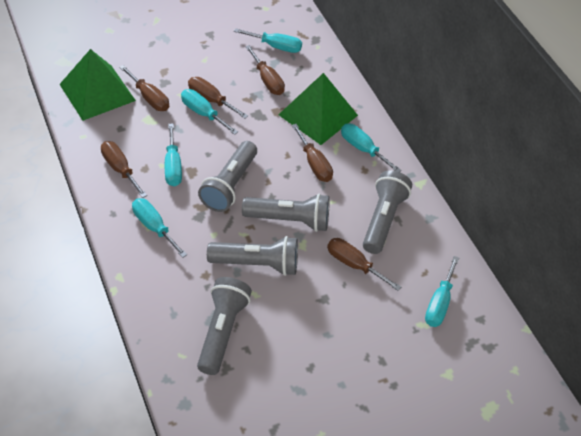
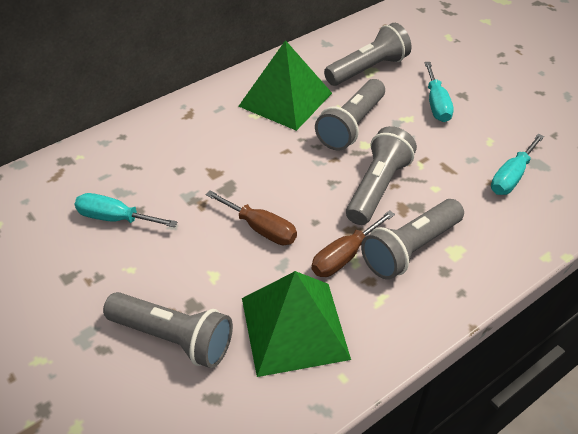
brown screwdriver: [101,141,147,198] [119,65,169,111] [188,77,248,119] [245,45,285,95] [292,124,333,182] [327,238,401,291] = 6 -> [206,190,297,245] [312,210,395,277] = 2
turquoise screwdriver: [132,198,187,258] [165,124,182,186] [181,89,238,135] [234,28,302,53] [341,124,402,172] [425,256,459,327] = 6 -> [74,193,177,227] [424,62,454,122] [491,134,544,195] = 3

